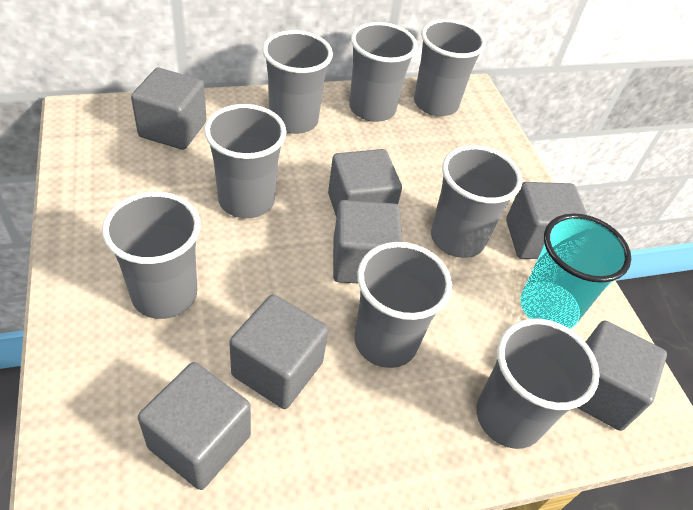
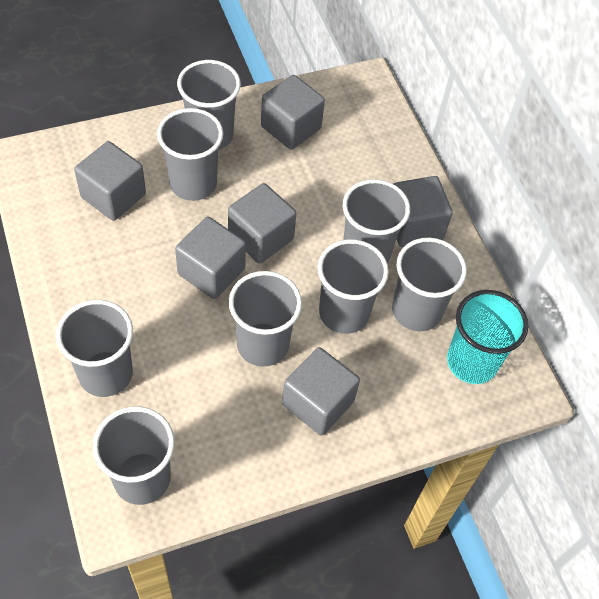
grey cube: [131,68,207,150] [138,362,251,490] [229,294,328,409] [328,149,402,217] [333,200,402,283] [506,182,587,259] [577,320,667,431] = 7 -> [74,141,146,221] [175,217,246,299] [228,183,296,264] [261,75,325,150] [282,347,360,436] [394,176,453,247] = 6

